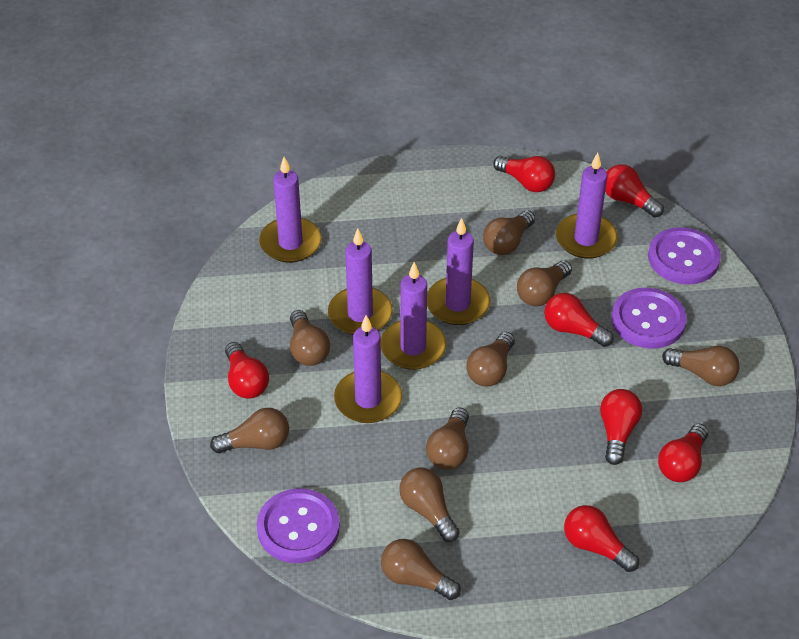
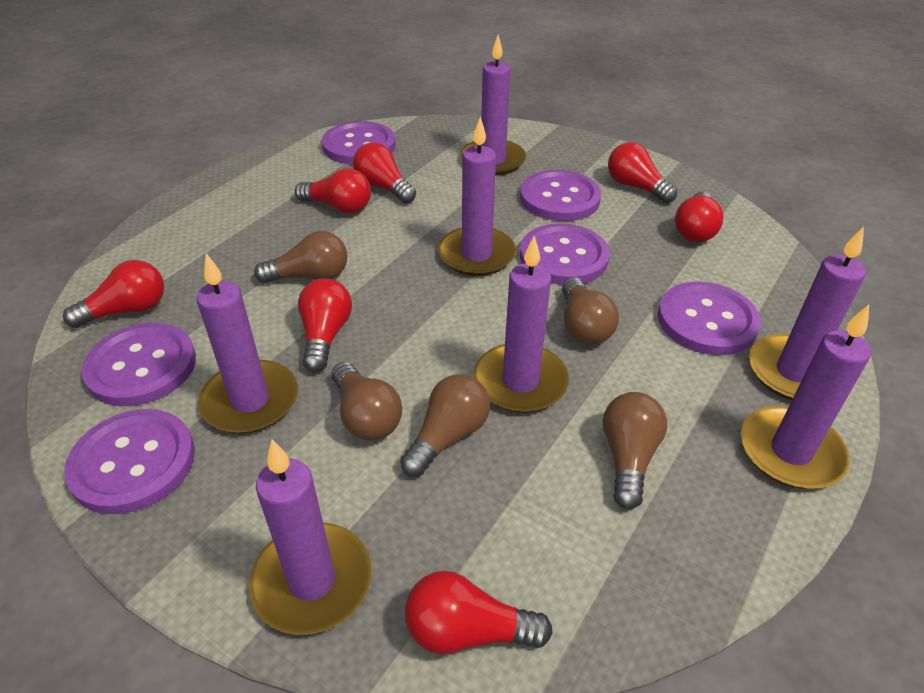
brown light bulb: [210,408,289,453] [290,310,330,366] [381,539,461,600] [399,468,460,542] [426,407,469,470] [466,332,515,387] [483,211,535,255] [517,260,572,306] [662,346,740,386] = 9 -> [254,231,347,283] [332,362,402,441] [400,374,490,477] [562,277,619,345] [603,392,667,509] = 5
purple button: [257,488,340,563] [612,288,687,349] [648,227,721,284] = 3 -> [64,409,195,514] [81,323,196,406] [322,121,395,164] [520,170,601,221] [520,223,610,285] [658,282,761,355] = 6
purple candle: [259,157,322,263] [328,229,393,335] [334,315,402,423] [381,262,446,370] [427,218,490,325] [556,153,618,259] = 6 -> [197,253,298,434] [249,440,372,635] [438,117,516,276] [460,35,526,176] [474,236,569,413] [741,305,871,489] [749,227,866,400] = 7

